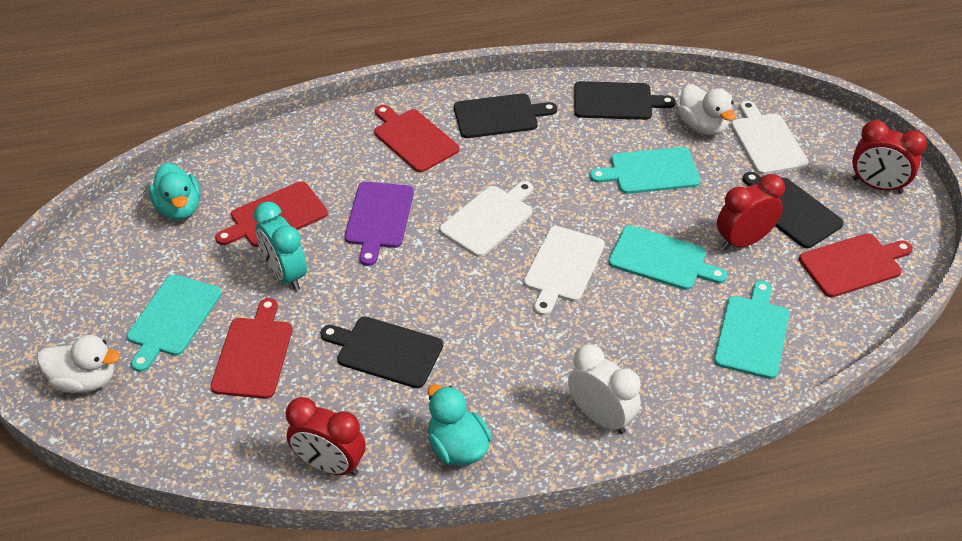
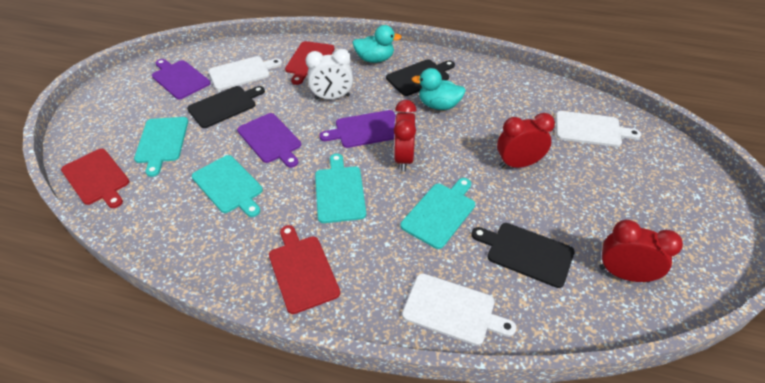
black cutting board: [320,317,443,388] [454,93,557,138] [574,81,676,120] [743,172,844,248] = 4 -> [187,86,265,128] [386,59,455,96] [471,223,575,288] = 3
purple cutting board: [344,182,414,266] = 1 -> [152,59,211,99] [237,113,301,168] [319,110,396,148] = 3
red cutting board: [210,298,293,399] [215,181,328,247] [374,105,460,172] [799,233,913,297] = 4 -> [61,149,130,208] [269,225,340,314] [285,41,334,85] = 3
turquoise clock: [254,201,307,291] = 1 -> none = 0
white duck: [37,335,120,393] [678,84,736,135] = 2 -> none = 0

